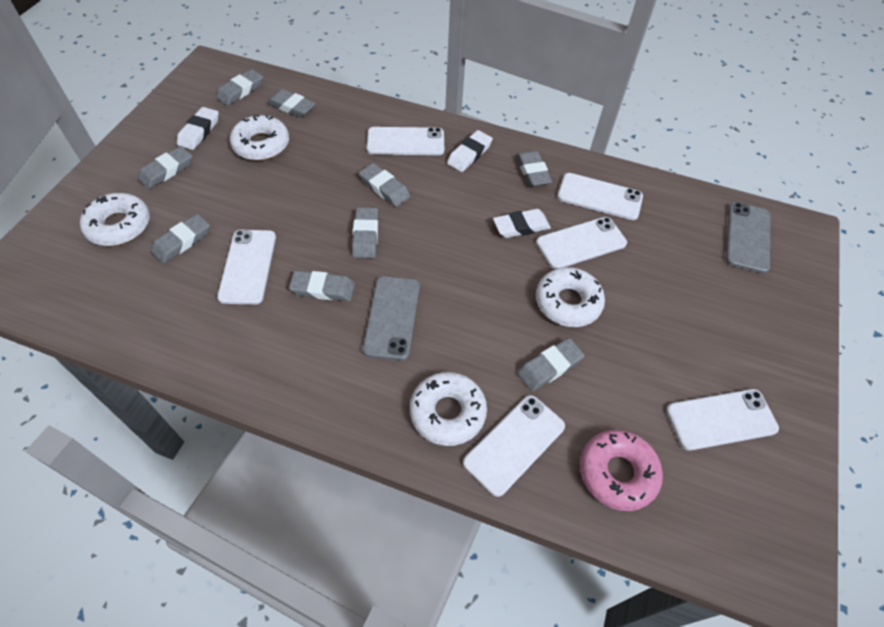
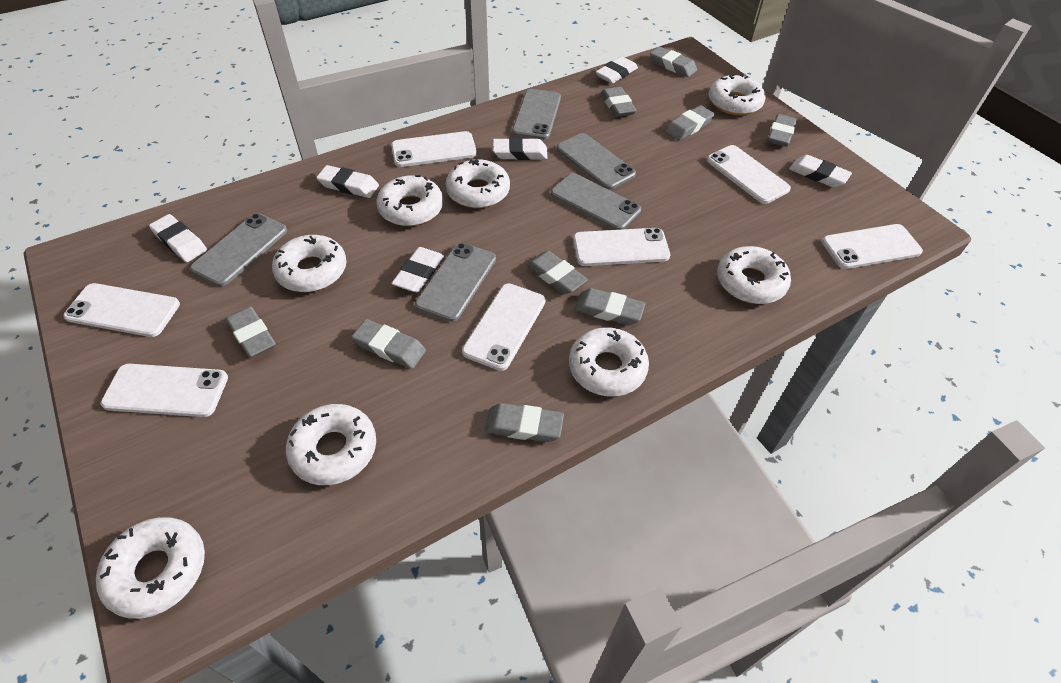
grey phone: [363,276,420,361] [726,202,770,273] = 2 -> [190,213,287,287] [415,243,496,322] [512,89,561,140] [551,173,641,230] [557,133,636,190] = 5
pink donut: [580,430,663,511] = 1 -> none = 0
white donut: [80,193,150,246] [230,114,289,161] [410,372,487,446] [536,267,605,327] = 4 -> [96,517,205,619] [272,235,347,292] [286,404,376,485] [376,175,443,226] [446,159,510,208] [569,327,649,396] [709,74,766,115] [717,246,791,304] = 8
white eraser: [177,107,219,150] [447,130,493,172] [493,209,551,238] = 3 -> [149,214,207,262] [316,165,379,198] [391,247,444,292] [493,137,548,160] [596,56,638,84] [789,155,852,188] = 6
white phone: [217,230,276,305] [367,127,444,155] [463,395,565,497] [536,217,627,269] [557,173,643,220] [666,389,779,451] = 6 -> [63,283,180,337] [101,364,228,417] [391,131,477,167] [462,283,545,371] [573,228,670,266] [707,145,791,204] [822,224,923,269] = 7

